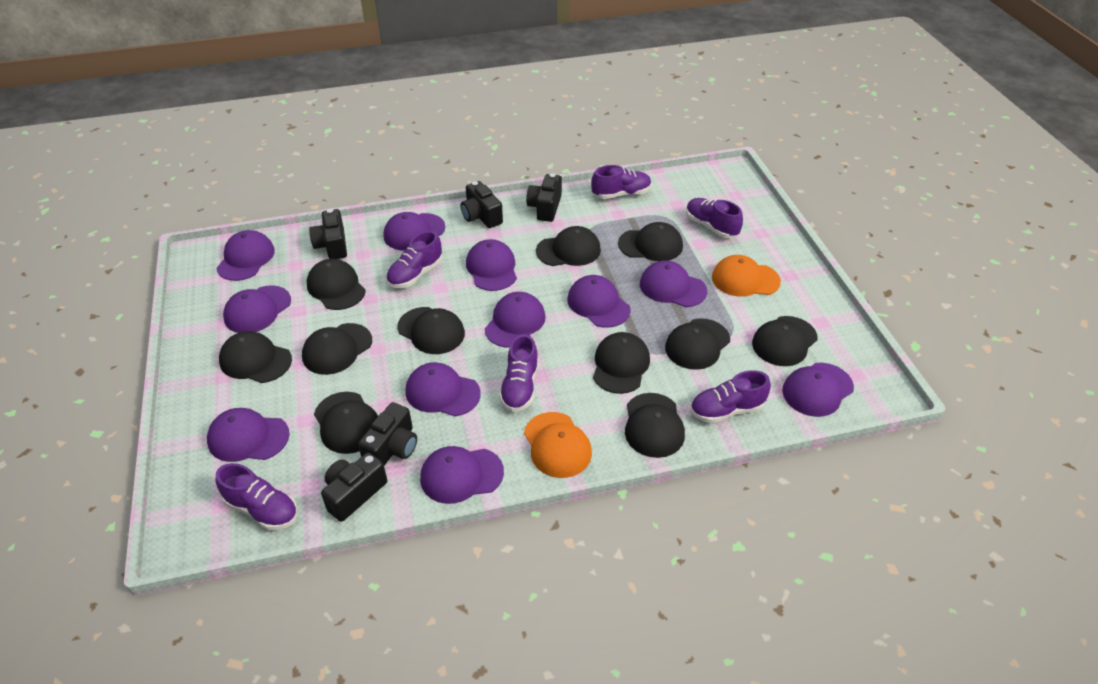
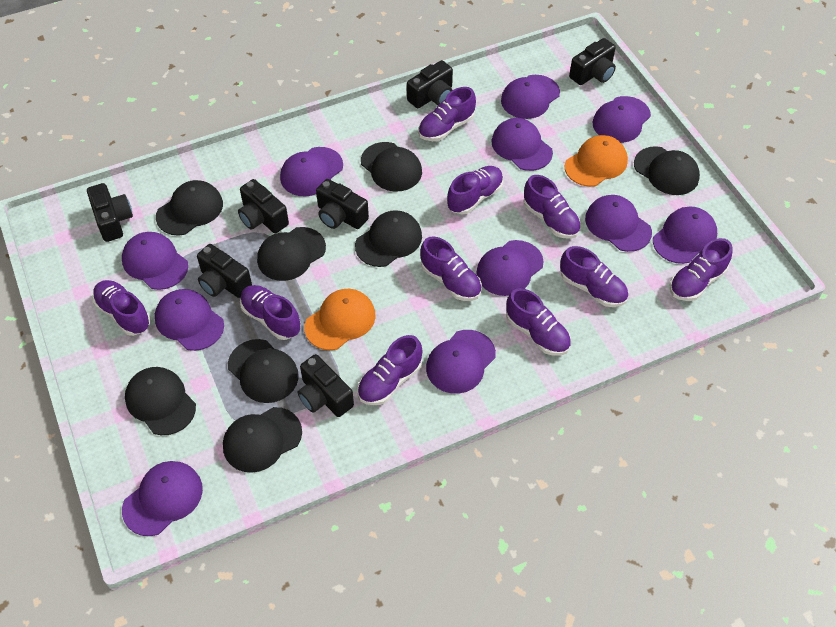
black camera: [309,209,347,259] [321,452,387,522] [358,402,417,466] [461,181,503,228] [526,173,562,222] = 5 -> [87,183,133,242] [197,244,252,298] [238,179,289,233] [298,354,354,417] [316,179,369,229] [407,60,453,108] [569,38,616,85] = 7
black cap: [219,331,292,383] [302,323,372,375] [307,259,366,310] [314,392,378,454] [397,307,465,354] [536,226,601,266] [593,332,650,394] [618,222,683,261] [625,393,685,458] [665,318,730,370] [752,316,818,366] = 11 -> [125,367,196,435] [156,180,223,236] [223,407,302,473] [228,339,299,403] [257,227,326,281] [355,210,422,267] [361,142,422,192] [634,146,700,195] = 8
purple shoe: [216,463,298,530] [386,231,442,288] [499,334,538,412] [591,165,651,199] [686,198,743,238] [690,370,771,423] = 6 -> [93,280,150,336] [240,285,301,340] [358,335,422,405] [418,87,476,141] [420,237,482,301] [447,166,503,214] [506,288,571,356] [524,175,581,239] [560,246,628,307] [670,238,733,301] = 10

